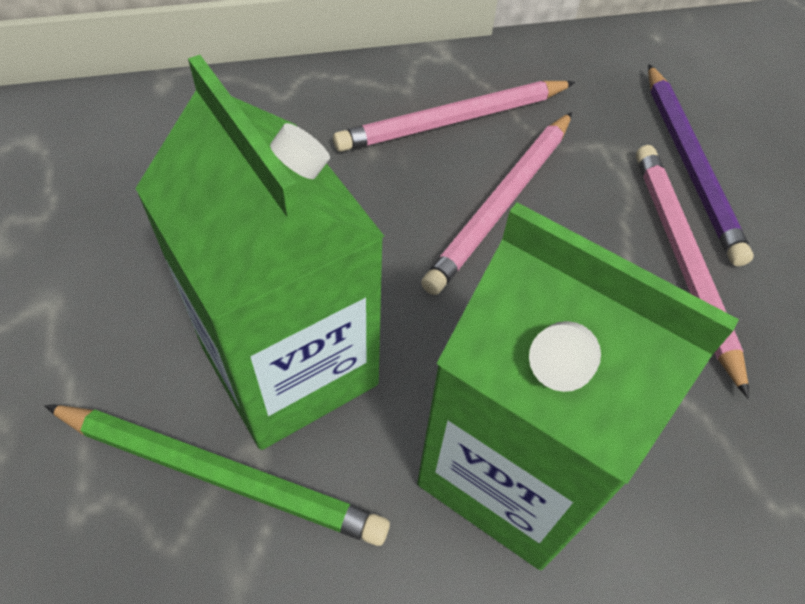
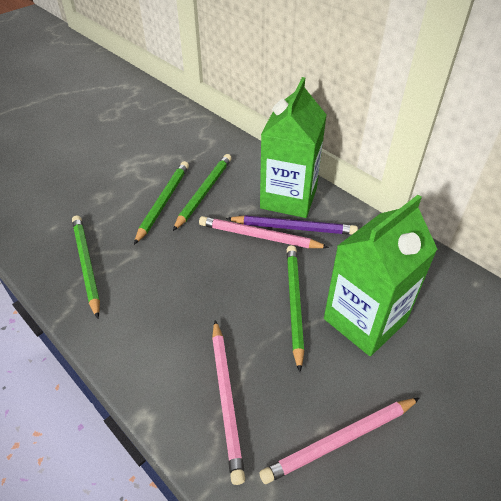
green pencil: [44,405,390,546] = 1 -> [72,216,100,319] [134,161,189,245] [173,154,232,231] [287,245,304,372] = 4

